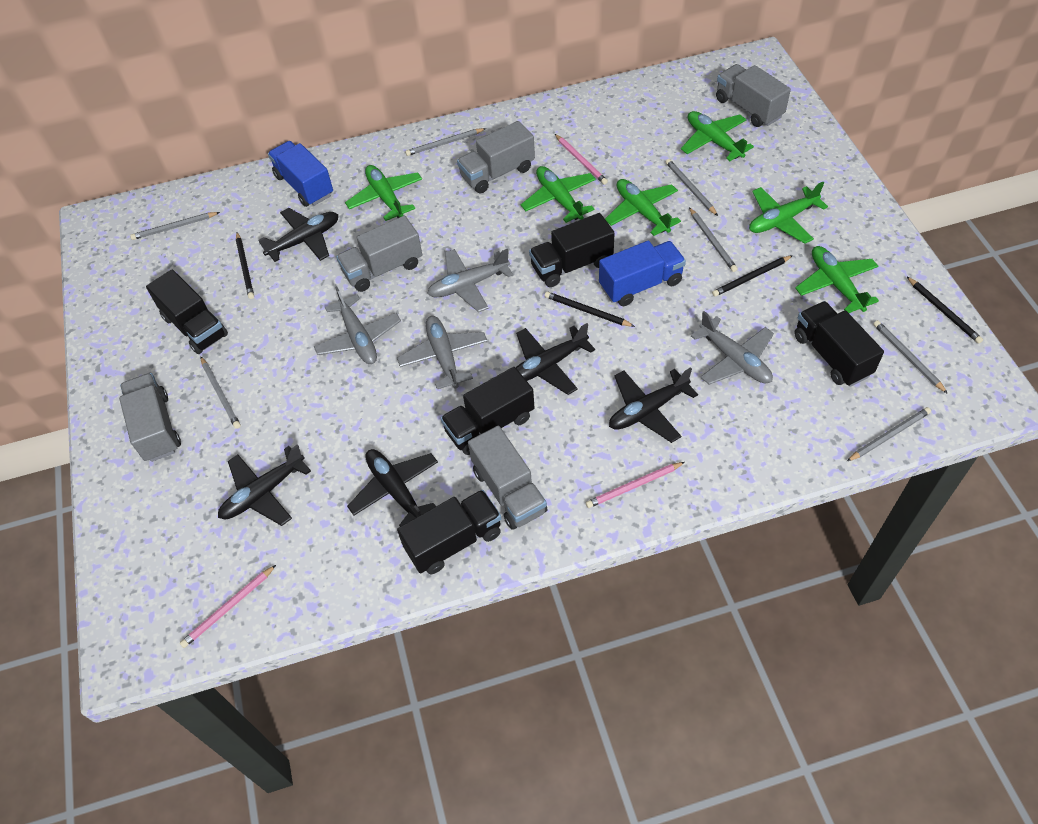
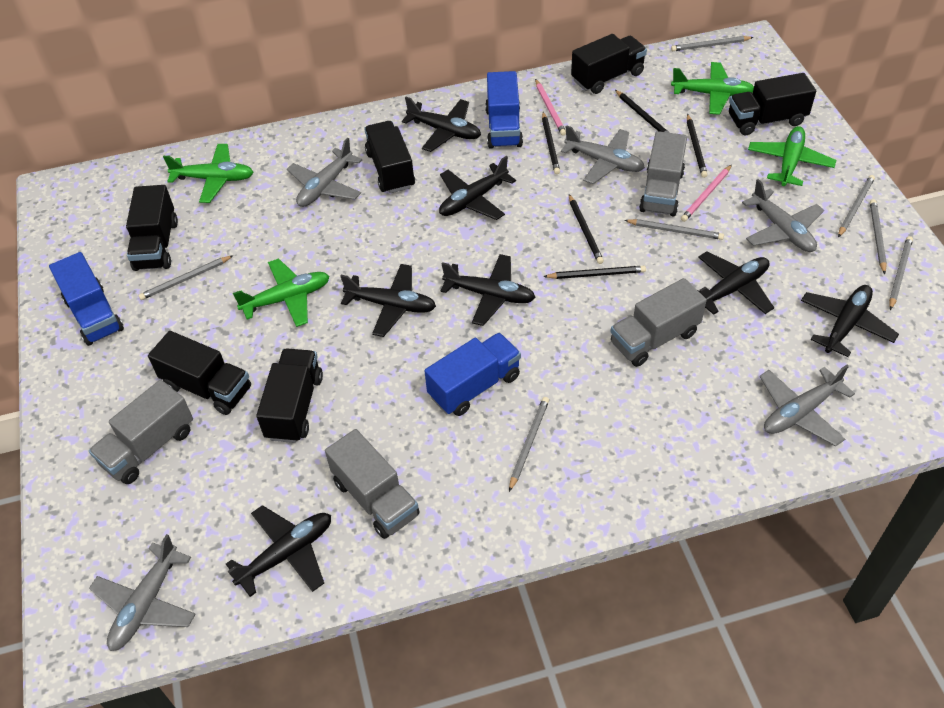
black pencil: [236,232,254,299] [545,292,635,327] [712,255,793,297] [907,277,983,344] = 4 -> [542,112,560,174] [543,266,646,279] [569,194,604,264] [615,90,670,133] [687,114,708,178] = 5
black plane: [218,444,311,526] [258,208,338,262] [347,449,438,527] [516,323,595,395] [609,367,698,443] = 5 -> [226,505,331,597] [340,264,436,337] [402,97,481,152] [439,156,516,220] [441,254,536,326] [698,251,774,315] [801,285,899,357] = 7
black truck: [146,270,228,354] [397,490,501,574] [440,367,535,455] [529,213,615,287] [794,301,884,386] = 5 -> [126,185,178,271] [148,331,251,415] [256,348,323,443] [364,121,415,193] [571,34,647,94] [729,73,816,135] = 6
blue truck: [268,141,333,207] [599,241,686,306] = 2 -> [49,252,124,346] [425,333,521,416] [485,71,523,149] = 3
green plane: [345,165,422,221] [521,166,596,223] [605,179,681,236] [681,111,754,161] [749,182,828,244] [795,246,879,313] = 6 -> [163,144,254,203] [233,258,329,327] [671,62,754,115] [748,126,836,186] = 4
grey plane: [314,286,401,364] [397,316,487,389] [427,249,513,312] [691,311,774,385] = 4 -> [89,534,196,651] [287,138,362,207] [561,125,645,184] [742,179,824,252] [759,365,855,447] = 5
grey truck: [119,373,181,462] [336,216,422,292] [457,121,535,193] [468,426,548,530] [716,64,791,127] = 5 -> [89,380,193,484] [325,429,420,539] [610,278,707,367] [639,131,687,216] = 4
pink pencil: [180,565,276,648] [555,134,608,185] [586,462,685,508] = 3 -> [535,79,566,136] [681,165,732,222] = 2

